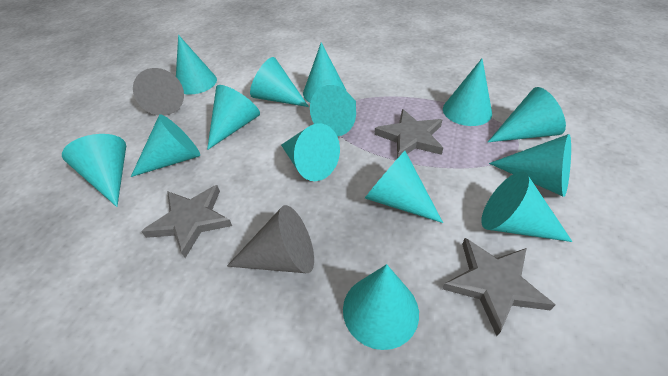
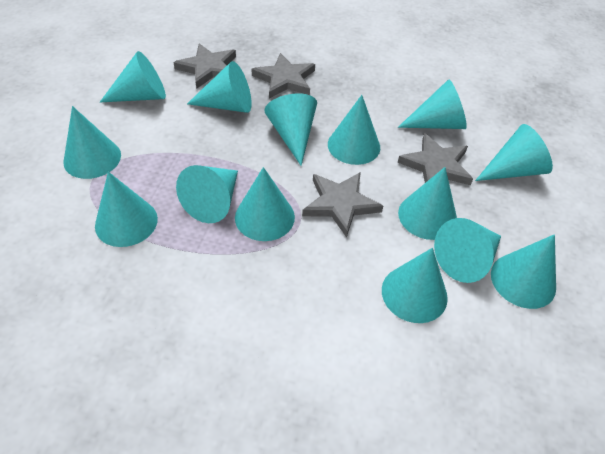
grey cone: [133,68,184,116] [227,205,314,273] = 2 -> none = 0
grey star: [141,185,232,258] [374,109,443,158] [442,238,555,336] = 3 -> [173,43,236,89] [251,53,315,98] [302,172,383,238] [398,133,473,185] = 4

